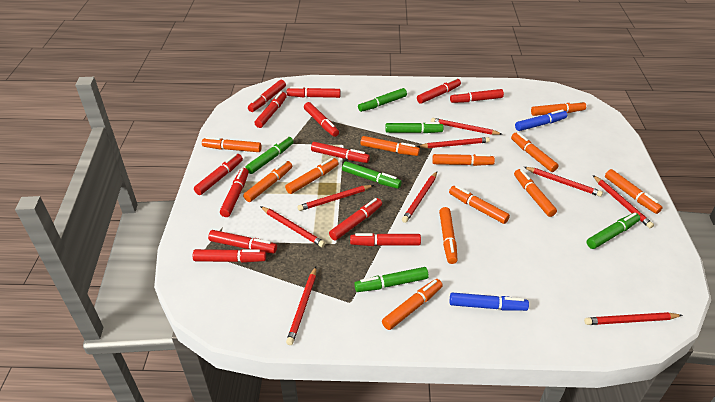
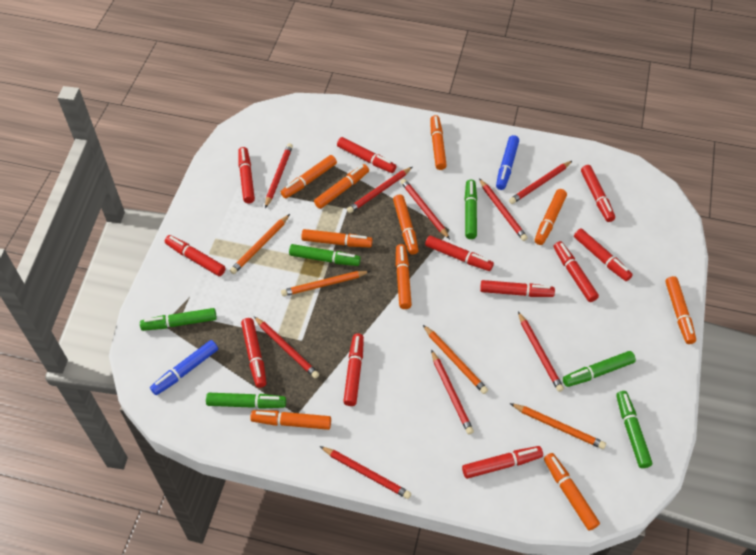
orange marker: [202,137,262,152] [243,161,292,202] [285,158,338,194] [360,136,420,156] [382,279,443,330] [432,154,495,166] [439,207,458,264] [449,186,510,224] [511,132,558,172] [514,169,557,217] [531,101,586,116] [605,169,662,214] = 12 -> [250,410,331,430] [281,155,337,198] [301,229,372,247] [314,164,369,209] [393,194,419,255] [396,244,412,309] [430,115,447,170] [535,189,567,245] [544,453,600,531] [665,276,696,344] = 10
orange pencil: none = 0 -> [230,214,290,274] [281,271,370,296] [423,325,488,394] [510,403,606,449] = 4
red marker: [193,249,266,263] [194,154,243,195] [208,230,277,254] [220,168,249,217] [248,80,286,112] [255,91,287,128] [287,87,341,98] [304,102,339,137] [311,142,370,163] [329,198,382,241] [350,233,421,246] [417,78,461,104] [450,89,504,103] = 13 -> [165,235,226,276] [238,147,255,203] [241,318,267,388] [337,137,397,173] [343,333,364,406] [425,235,494,271] [462,446,543,479] [480,280,555,297] [554,241,599,302] [574,229,633,281] [581,165,615,222] = 11

